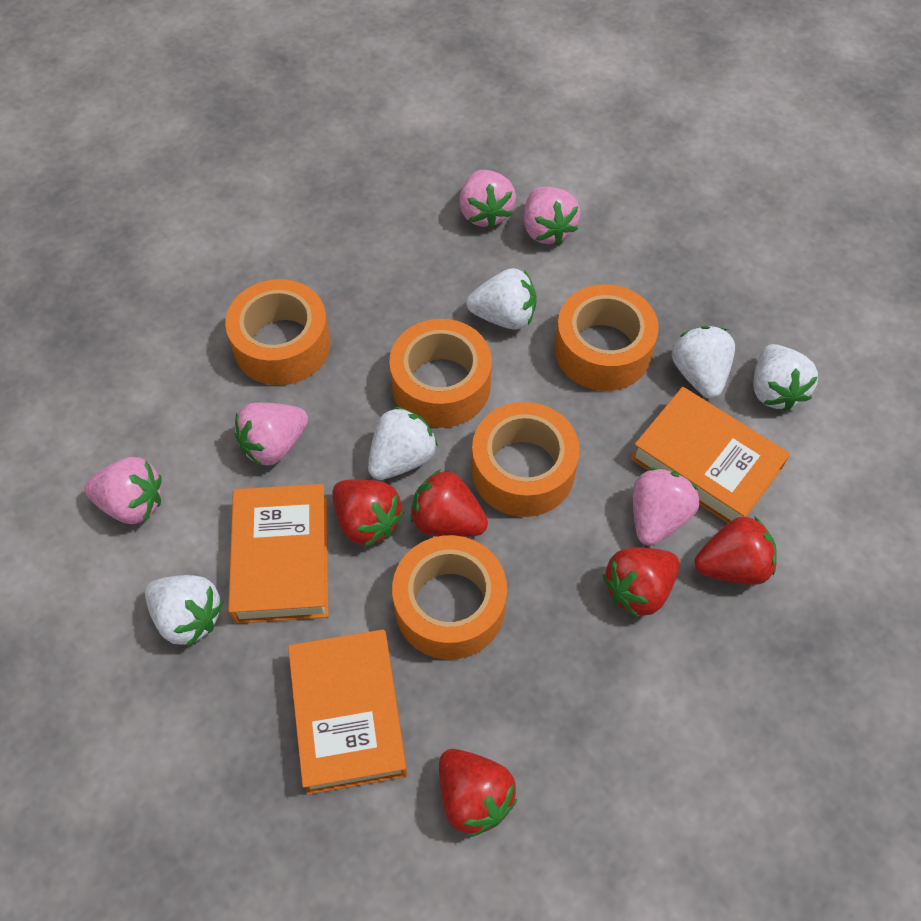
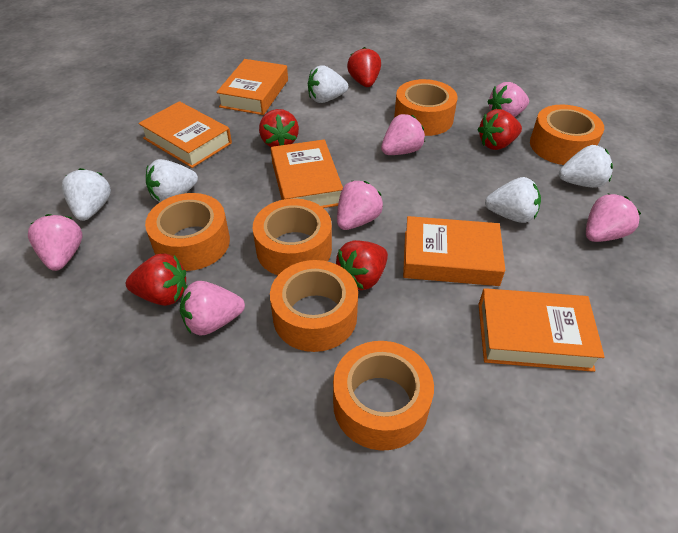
orange book: [228,484,328,624] [288,629,407,795] [630,387,790,523] = 3 -> [139,101,232,168] [216,59,288,115] [271,139,343,208] [403,216,506,286] [479,288,605,372] = 5
orange tape: [225,279,330,385] [389,319,492,428] [392,535,507,660] [472,402,579,517] [555,284,659,391] = 5 -> [145,193,230,271] [253,198,332,275] [270,260,358,352] [333,341,434,451] [394,79,458,136] [530,105,604,165] = 6
pink strawberry: [84,457,162,524] [234,402,308,467] [459,170,516,229] [524,187,580,245] [633,468,699,546] = 5 -> [28,214,83,271] [180,281,245,336] [337,181,383,230] [381,114,425,155] [488,82,529,117] [586,193,641,242] = 6

